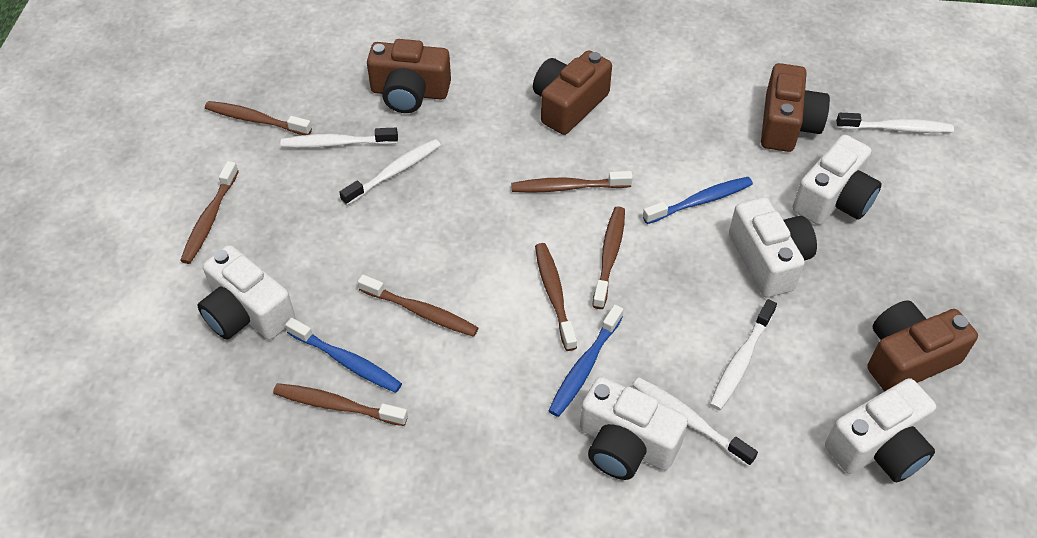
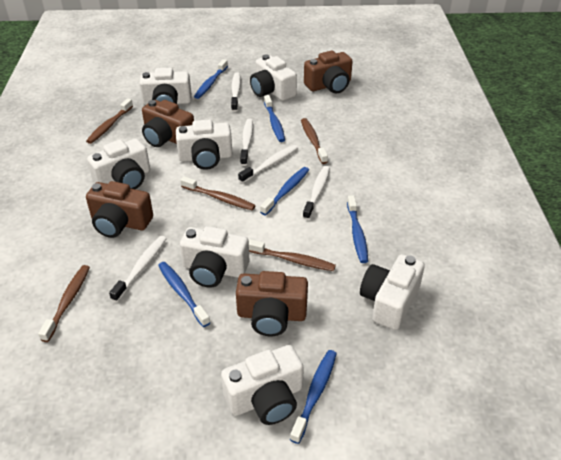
blue toothbrush: [285,318,402,393] [549,305,623,417] [643,177,753,224] = 3 -> [158,262,210,327] [194,59,228,99] [260,167,309,215] [264,95,285,142] [290,350,337,444] [347,195,368,263] = 6
brown toothbrush: [180,161,239,264] [205,101,312,135] [273,383,408,426] [358,275,479,337] [511,171,633,193] [535,243,577,351] [592,206,625,309] = 7 -> [38,265,90,342] [86,98,133,144] [181,176,256,210] [249,239,336,271] [301,118,328,164] = 5
white camera: [198,245,295,340] [580,377,688,480] [729,197,817,297] [793,135,882,225] [825,378,936,482] = 5 -> [87,138,150,189] [139,68,191,105] [176,120,232,170] [180,226,249,288] [221,345,304,425] [250,55,297,101] [360,254,425,330] = 7

